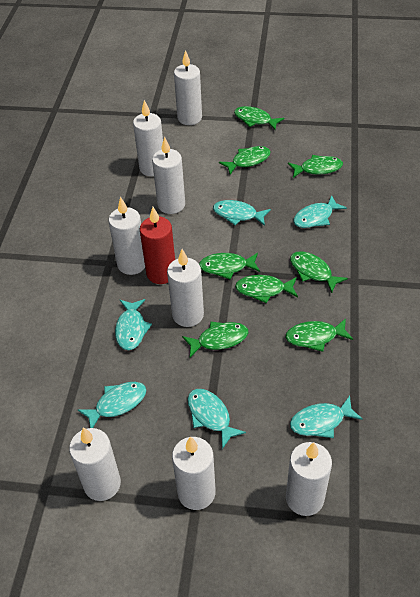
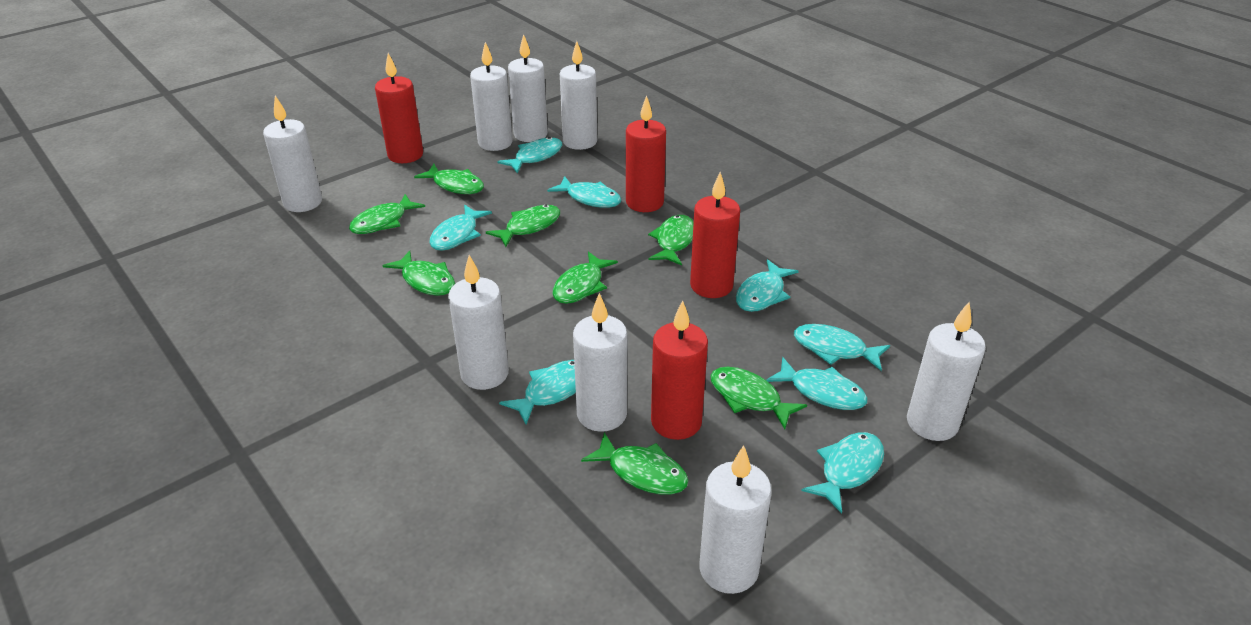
red candle: [140,207,175,284] = 1 -> [375,53,423,163] [626,95,666,212] [651,300,708,440] [690,172,740,298] = 4
turquoise fish: [78,382,146,428] [115,299,152,350] [188,389,246,449] [213,200,271,226] [290,396,363,438] [293,195,347,228] = 6 -> [429,204,492,251] [497,137,562,173] [499,360,576,424] [547,176,621,208] [736,260,799,312] [766,357,868,410] [794,324,890,371] [801,432,884,514] = 8

